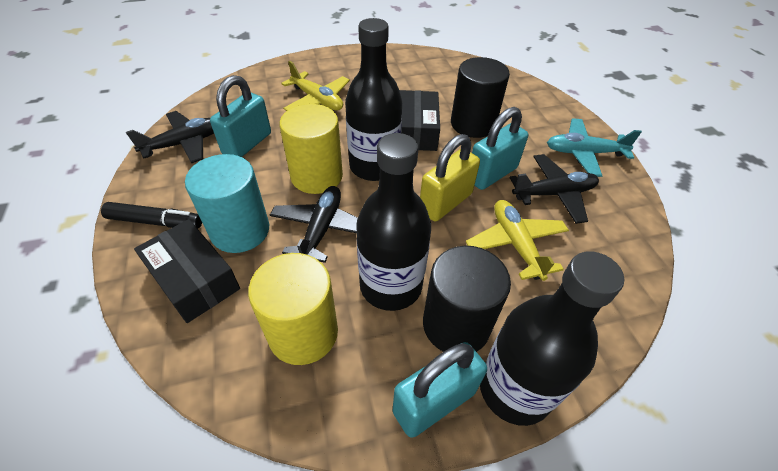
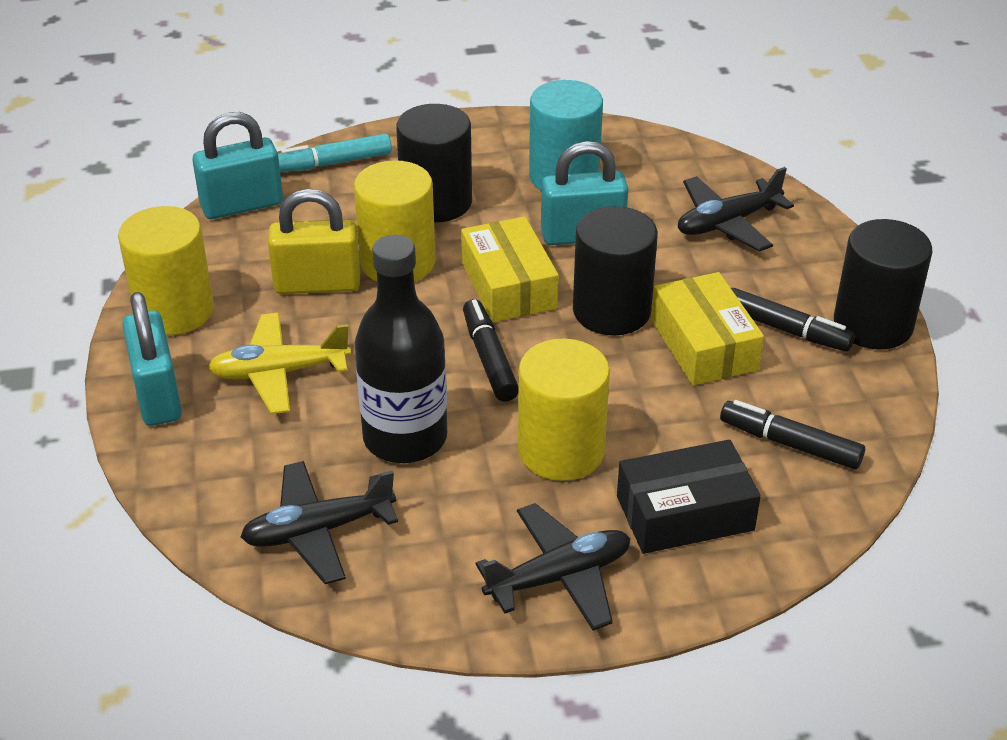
black bottle: [345,18,402,181] [356,133,431,311] [480,251,624,426] = 3 -> [355,235,447,463] = 1
black box: [134,219,240,323] [399,90,440,151] = 2 -> [617,440,761,554] = 1
black cylinder: [423,246,511,352] [451,57,510,138] = 2 -> [396,104,472,222] [573,206,658,336] [834,219,932,349] = 3
black marker: [101,202,202,229] = 1 -> [463,299,518,402] [720,400,865,470] [731,288,855,352] = 3
turquoise marker: none = 0 -> [278,133,392,172] = 1
turquoise plane: [547,119,642,177] = 1 -> none = 0
yellow box: none = 0 -> [461,216,559,322] [651,272,764,385] = 2
yellow cylinder: [248,253,338,365] [279,104,343,194] = 2 -> [118,206,214,335] [354,160,436,282] [518,339,610,481] = 3
yellow plane: [281,61,350,111] [466,200,569,281] = 2 -> [208,313,351,414] = 1

